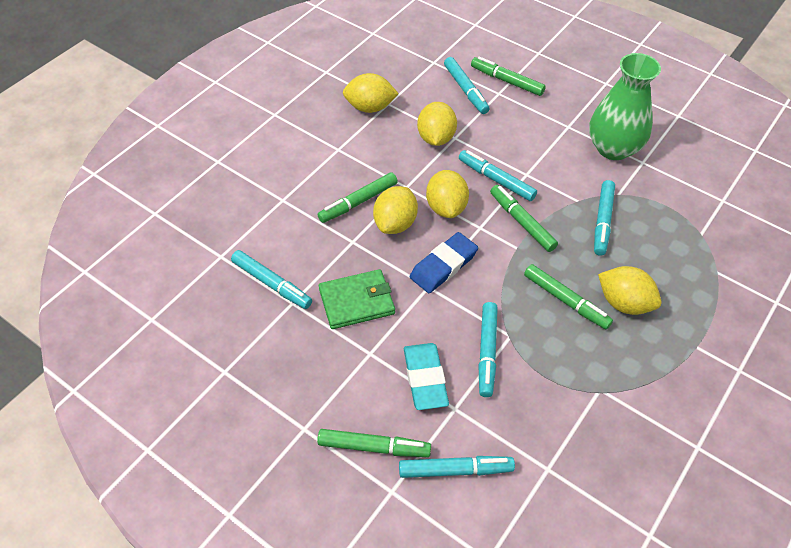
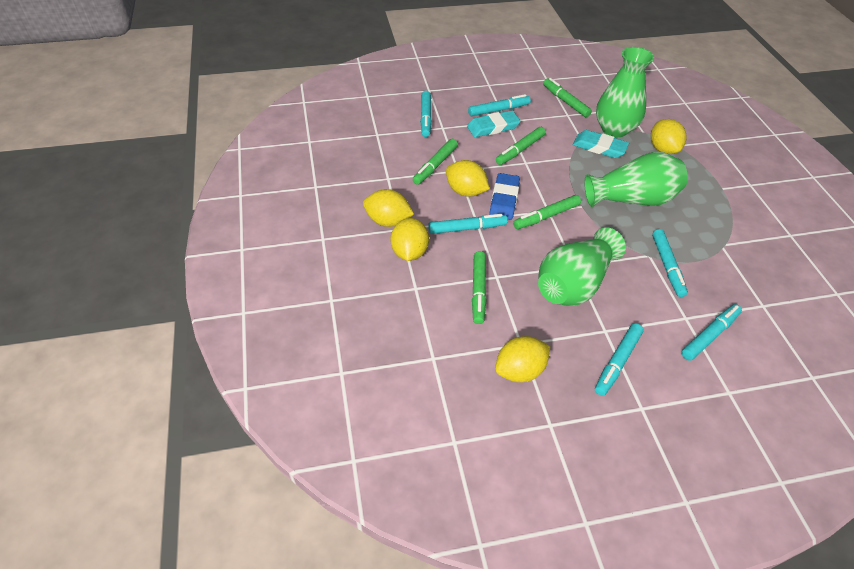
green vase: [589,53,661,160] = 1 -> [538,227,626,306] [584,152,688,207] [596,47,654,137] = 3
green wallet: [319,269,395,329] = 1 -> none = 0
turquoise eraser: [404,343,449,410] = 1 -> [467,110,521,137] [573,130,629,158] = 2

